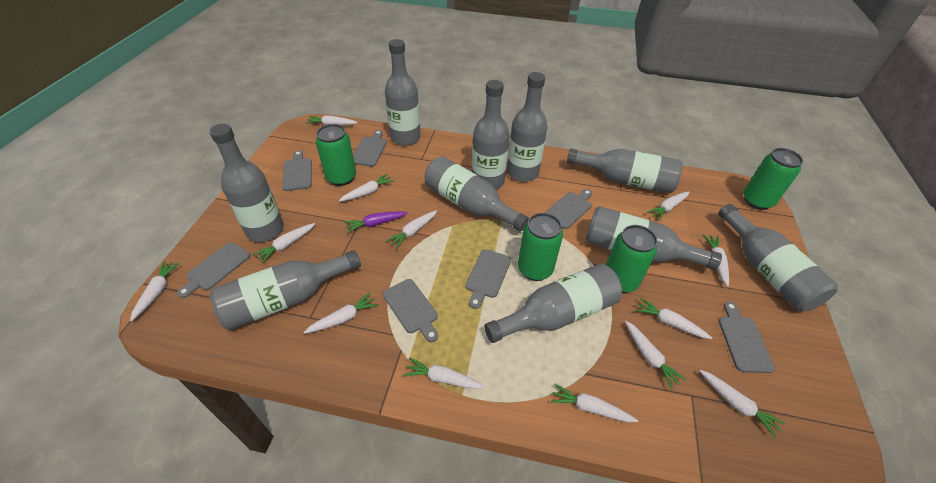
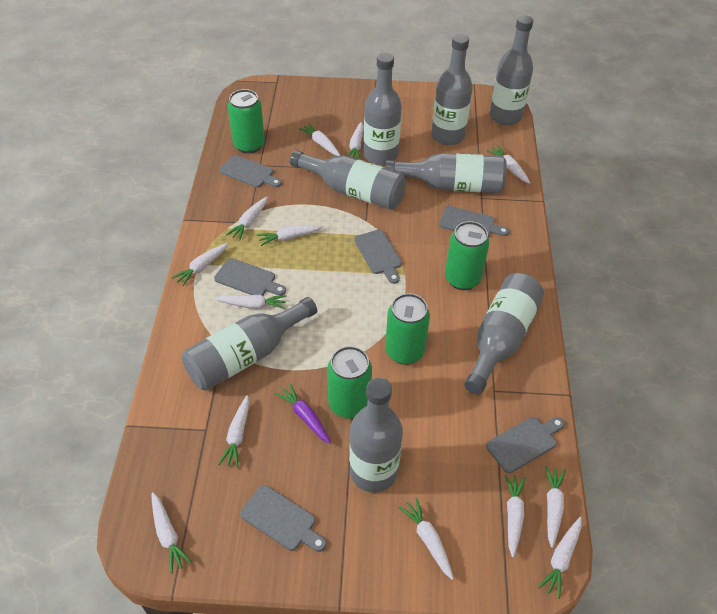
grey bottle: [209,124,284,242] [210,250,361,330] [385,39,421,146] [425,156,529,232] [472,80,509,189] [484,264,622,343] [507,72,547,182] [567,149,683,193] [586,206,722,270] [718,204,838,312] = 10 -> [182,297,317,391] [290,150,406,210] [349,377,403,493] [363,53,402,165] [386,153,507,193] [431,34,473,145] [464,273,544,394] [490,15,533,125] = 8
grey cutting board: [177,242,251,298] [282,150,312,191] [353,130,387,167] [383,279,438,342] [465,249,511,309] [545,189,592,229] [719,301,775,373] = 7 -> [214,258,286,296] [220,155,282,188] [240,485,326,552] [354,229,402,284] [439,206,509,238] [486,417,565,473] = 6

